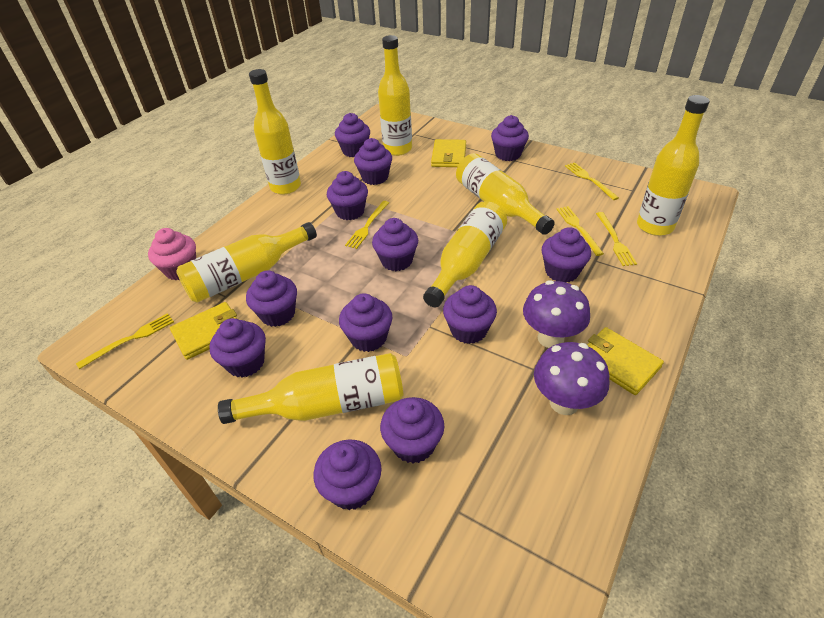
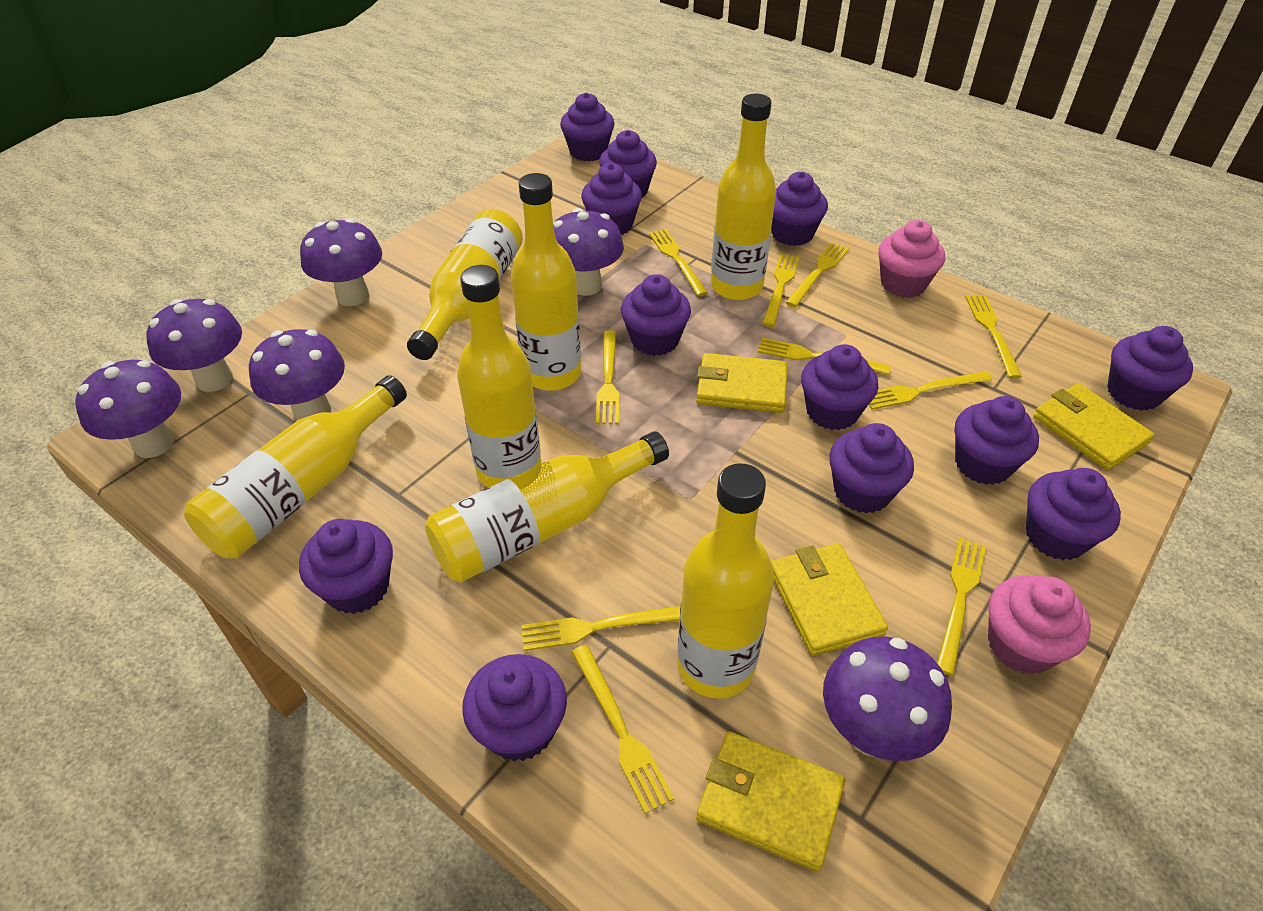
pink cupcake: [148,228,196,280] = 1 -> [878,220,945,298] [988,575,1091,674] = 2
purple mushroom: [523,280,590,348] [534,342,609,415] = 2 -> [75,360,181,458] [146,299,242,392] [249,329,345,421] [300,218,382,306] [553,208,624,296] [823,637,952,761] = 6
yellow fork: [76,313,174,369] [345,201,389,249] [557,206,604,256] [565,162,619,200] [596,212,637,266] = 5 -> [521,606,681,651] [571,645,674,814] [596,331,619,424] [649,229,708,296] [758,338,891,375] [762,254,799,327] [786,243,849,307] [869,371,993,409] [937,538,986,676] [965,295,1022,378] = 10
yellow wallet: [170,302,237,360] [431,139,466,167] [587,327,664,395] = 3 -> [696,353,788,413] [696,732,845,872] [771,544,888,656] [1033,383,1154,470] = 4

